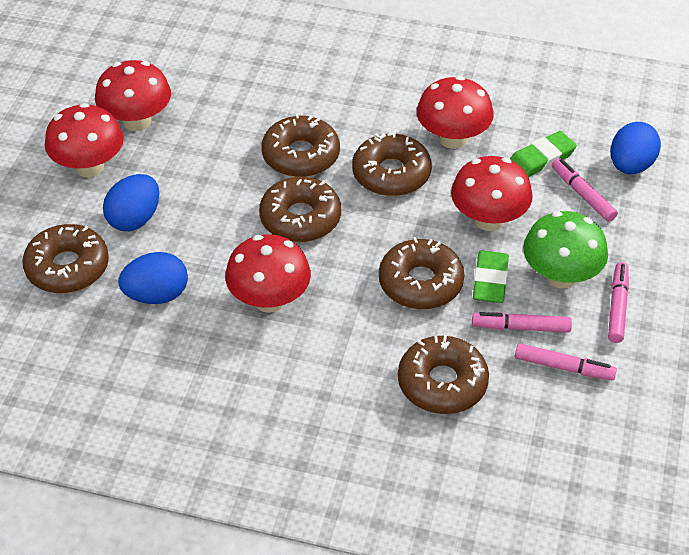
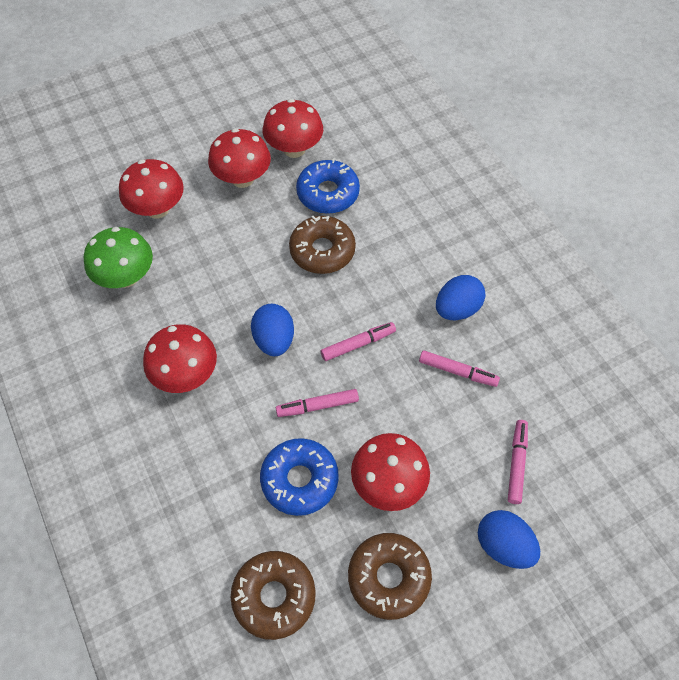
blue donut: none = 0 -> [260,438,339,516] [296,159,360,214] = 2
brown donut: [22,224,109,293] [259,177,341,242] [261,113,340,177] [352,132,432,196] [379,237,464,309] [398,335,489,414] = 6 -> [230,551,316,640] [289,216,356,274] [348,533,432,620] = 3
green eraser: [473,251,509,303] [510,131,577,177] = 2 -> none = 0

